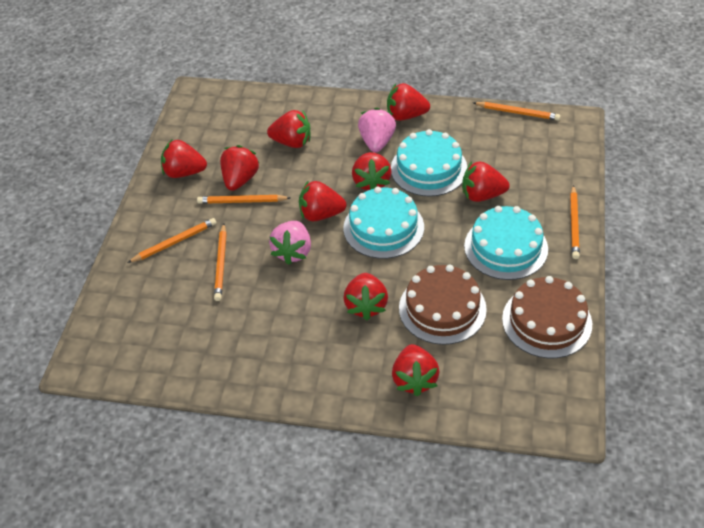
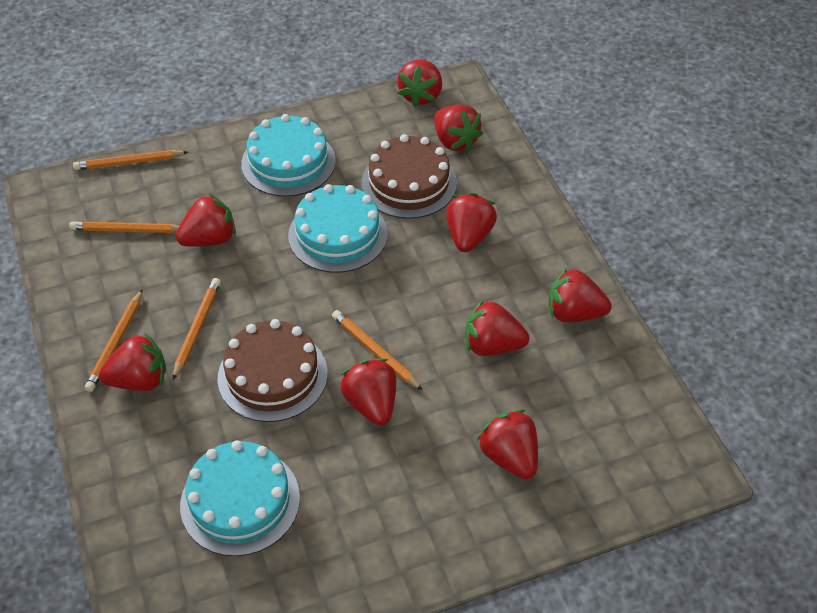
pink strawberry: [269,221,311,265] [358,108,396,152] = 2 -> none = 0

